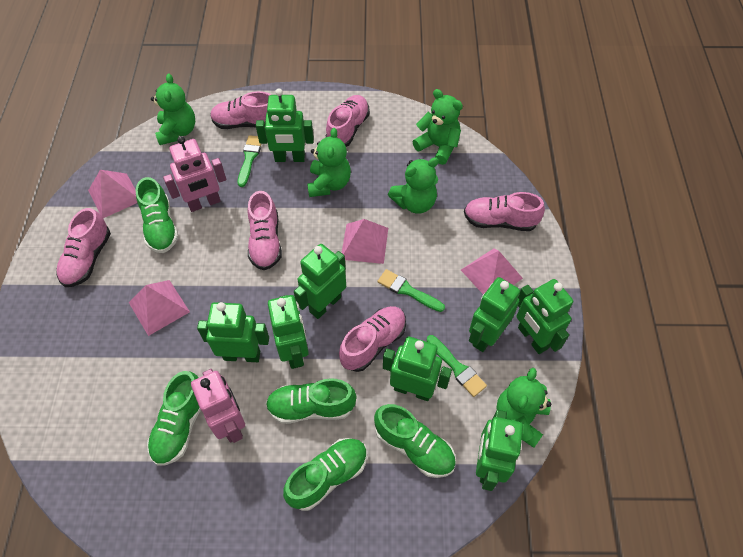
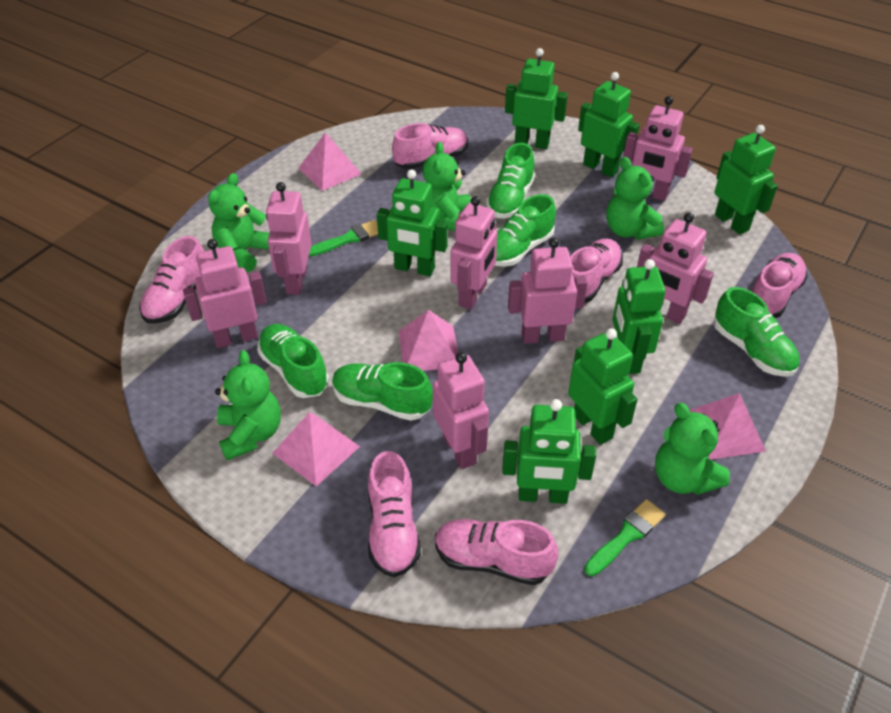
green brush: [238,135,261,187] [377,269,445,312] [427,335,487,397] = 3 -> [309,220,378,257] [584,499,666,576] = 2
green robot: [197,302,269,362] [256,88,314,162] [268,295,309,369] [294,244,346,319] [383,337,452,401] [469,277,520,352] [476,410,523,491] [517,279,573,354] = 8 -> [377,169,448,276] [502,399,596,504] [505,48,568,149] [568,328,637,445] [578,72,639,177] [613,259,666,374] [714,125,778,235] = 7
pink robot: [163,136,226,212] [191,369,245,443] = 2 -> [183,239,267,348] [266,182,312,295] [433,352,489,469] [450,196,498,310] [508,238,587,344] [623,96,693,201] [637,213,714,324] = 7

